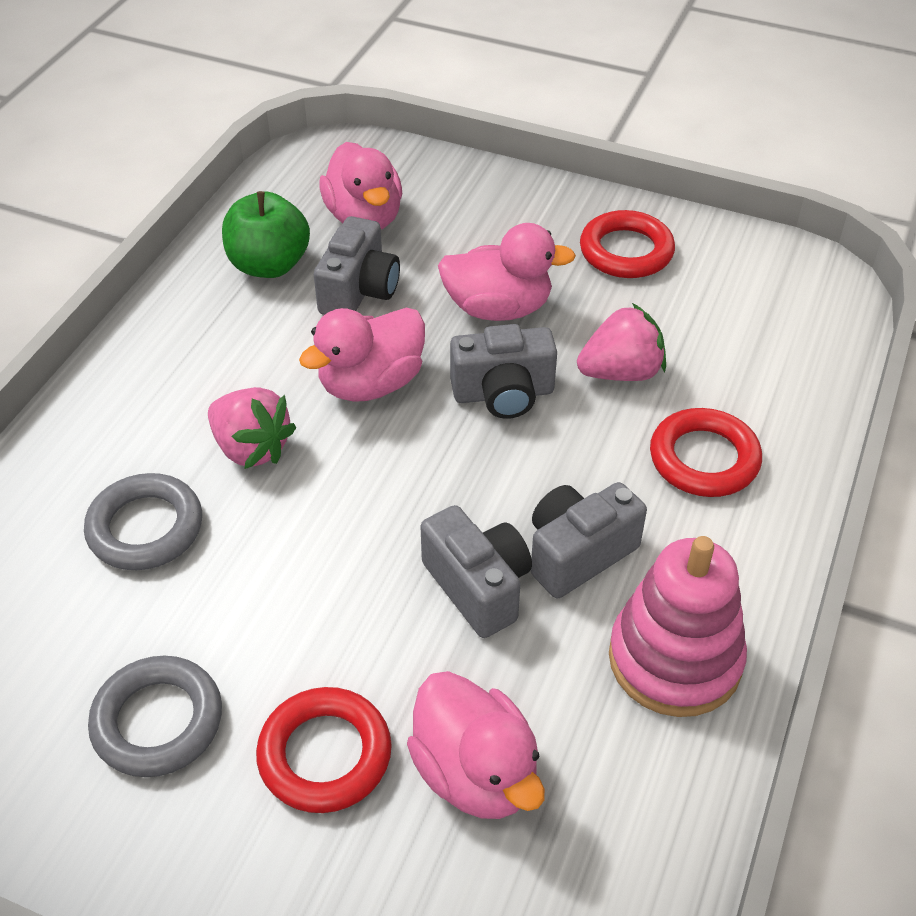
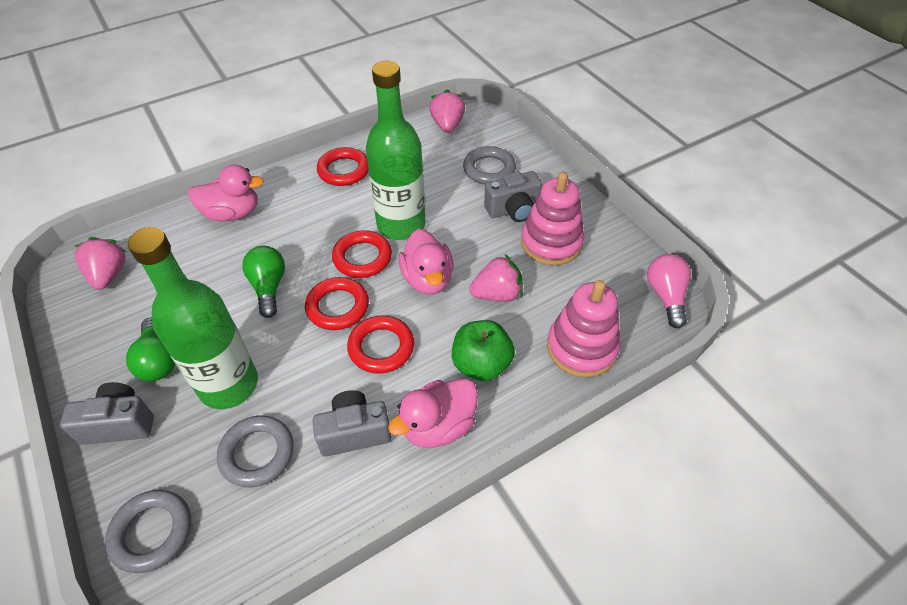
green bottle: none = 0 -> [128,227,258,409] [366,61,425,240] = 2
green light bulb: none = 0 -> [126,317,176,381] [242,246,285,318] = 2
grey camera: [314,216,400,315] [421,505,532,638] [450,324,557,419] [530,482,647,598] = 4 -> [60,382,154,445] [312,390,392,457] [484,171,542,222] = 3
grey ring: [84,473,202,570] [88,656,222,777] = 2 -> [105,490,191,573] [217,415,294,487] [463,146,516,184] = 3
pink duck: [299,308,425,402] [319,142,402,229] [407,671,545,819] [438,223,576,321] = 4 -> [188,165,264,221] [388,379,478,448] [399,229,453,294] = 3
pink light bulb: none = 0 -> [647,254,691,328] = 1
pink stacking toy: [609,536,747,717] = 1 -> [521,172,584,266] [547,280,620,378] = 2
pink strawberry: [208,387,296,469] [577,303,666,381] = 2 -> [75,237,126,290] [429,90,465,133] [469,255,523,302] = 3
red ring: [256,687,392,813] [580,210,675,278] [650,408,762,497] = 3 -> [305,277,369,330] [317,147,368,186] [332,230,392,278] [347,315,414,374] = 4

